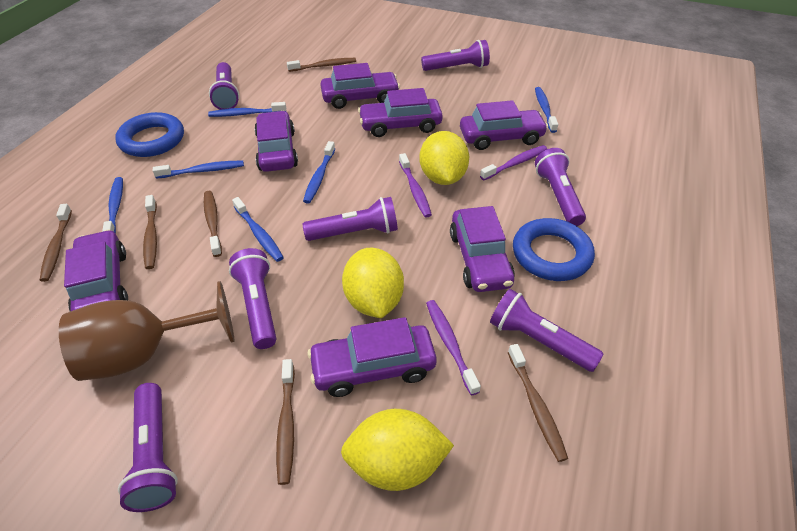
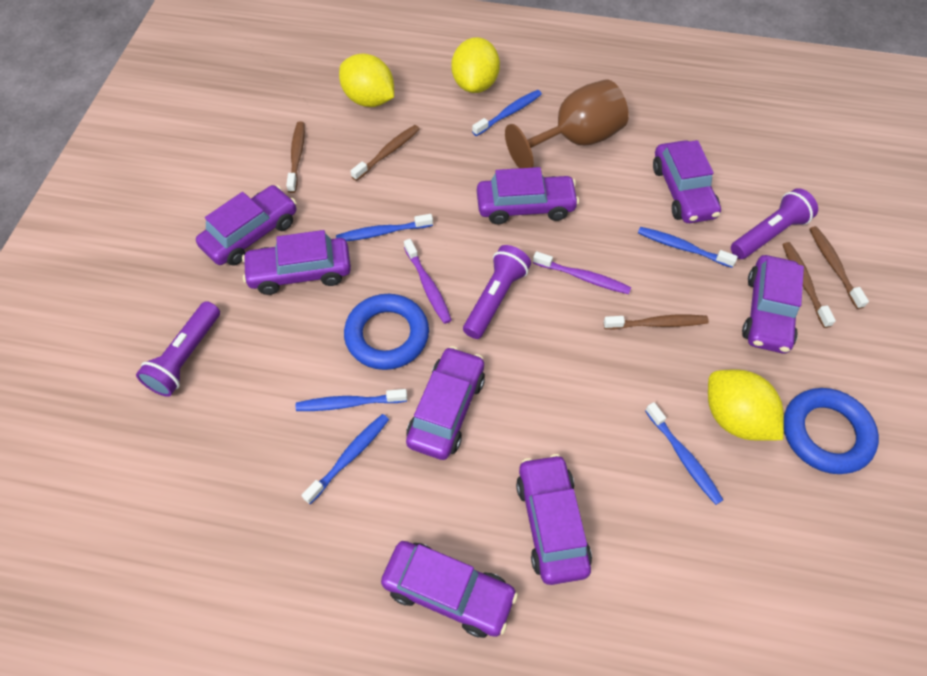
brown toothbrush: [39,204,72,282] [143,195,157,269] [204,191,222,257] [276,359,295,485] [287,58,356,72] [508,344,568,462] = 6 -> [286,121,305,193] [351,125,420,181] [604,315,709,329] [782,242,836,328] [809,226,869,309] = 5
purple car: [64,229,128,311] [254,111,298,172] [307,317,437,397] [320,63,400,109] [358,88,443,137] [450,206,515,292] [460,100,548,150] = 7 -> [196,185,297,266] [242,230,351,295] [381,541,518,638] [406,346,485,460] [477,167,579,224] [516,454,592,585] [653,140,721,223] [742,255,804,353] = 8
purple flashlight: [118,383,178,512] [209,62,239,110] [229,248,277,349] [303,197,398,241] [421,40,490,71] [490,289,603,372] [535,148,586,226] = 7 -> [136,301,220,397] [463,245,531,339] [731,188,818,259] = 3
purple toothbrush: [399,153,432,218] [426,300,481,395] [480,145,547,180] = 3 -> [404,239,452,324] [533,251,631,294] = 2

